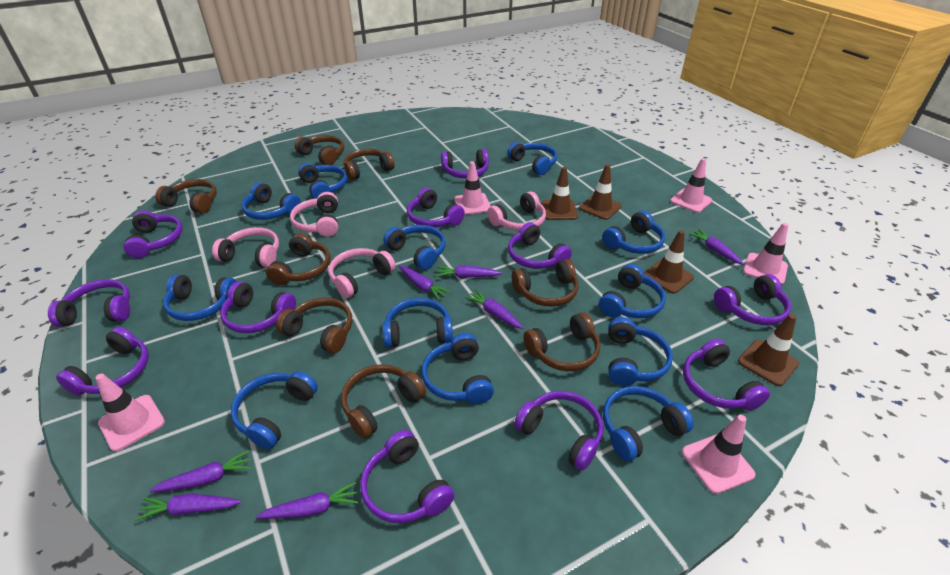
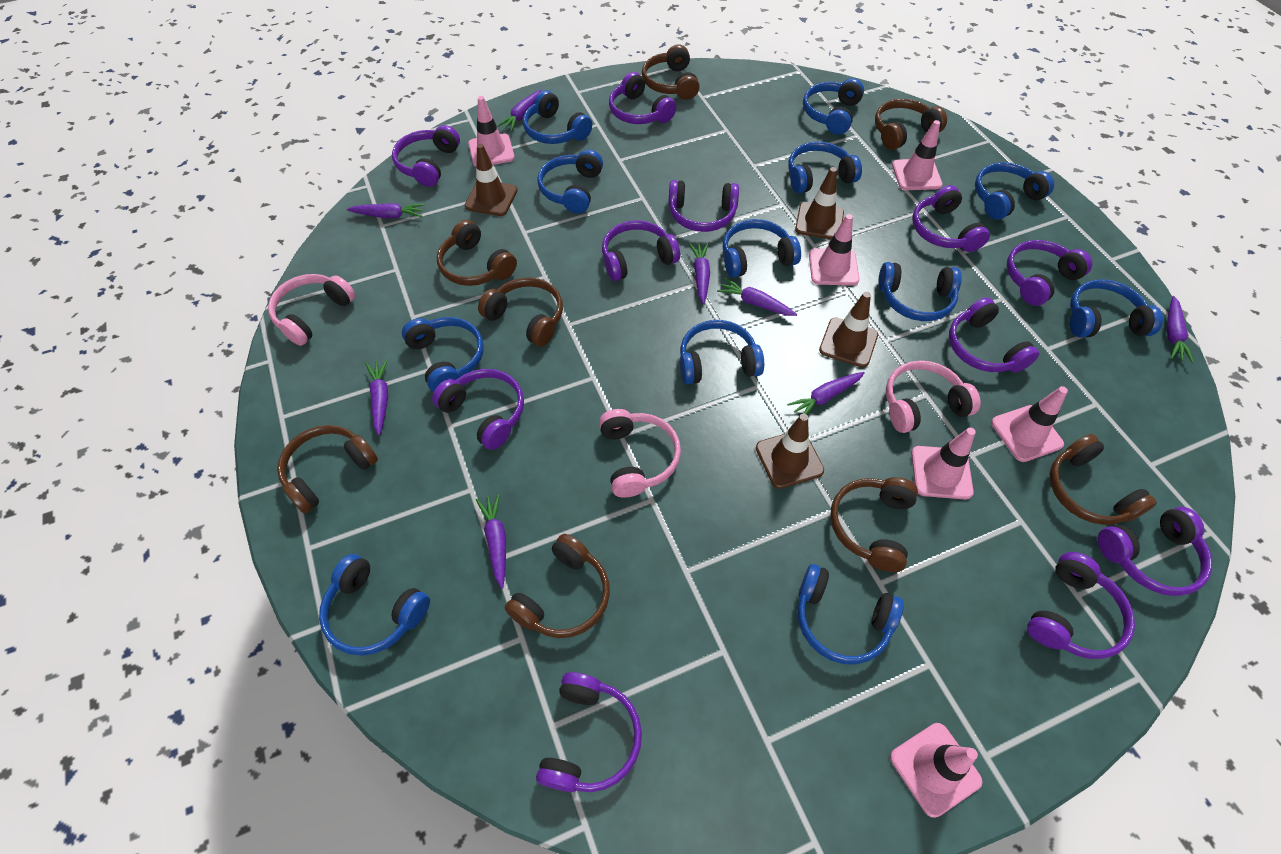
pink headphones: [212,227,279,268] [290,192,338,237] [328,248,396,298] [487,191,546,231] = 4 -> [268,274,356,346] [599,409,681,498] [886,360,981,433] = 3
pink traffic cone: [95,374,165,452] [454,161,491,215] [670,158,712,213] [682,415,755,494] [743,223,788,285] = 5 -> [468,96,515,167] [809,214,860,286] [890,723,983,818] [892,120,943,190] [911,428,976,500] [991,386,1068,462] = 6
purple carrot: [135,494,241,521] [149,450,252,492] [256,482,359,519] [399,266,451,300] [436,265,502,278] [465,289,523,329] [689,229,744,265] = 7 -> [347,203,424,218] [366,359,388,436] [476,494,506,589] [497,90,541,131] [689,243,710,304] [717,278,797,316] [787,372,865,414] [1166,296,1194,363] = 8

